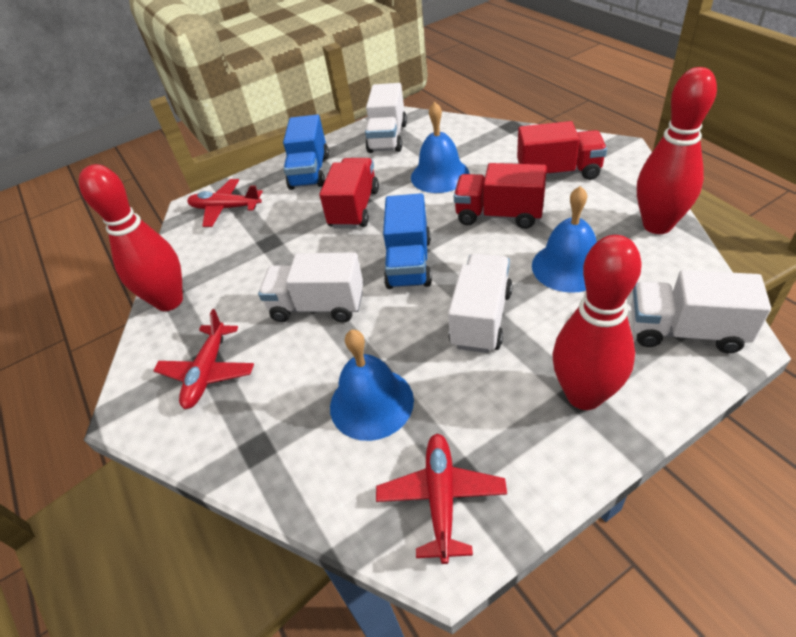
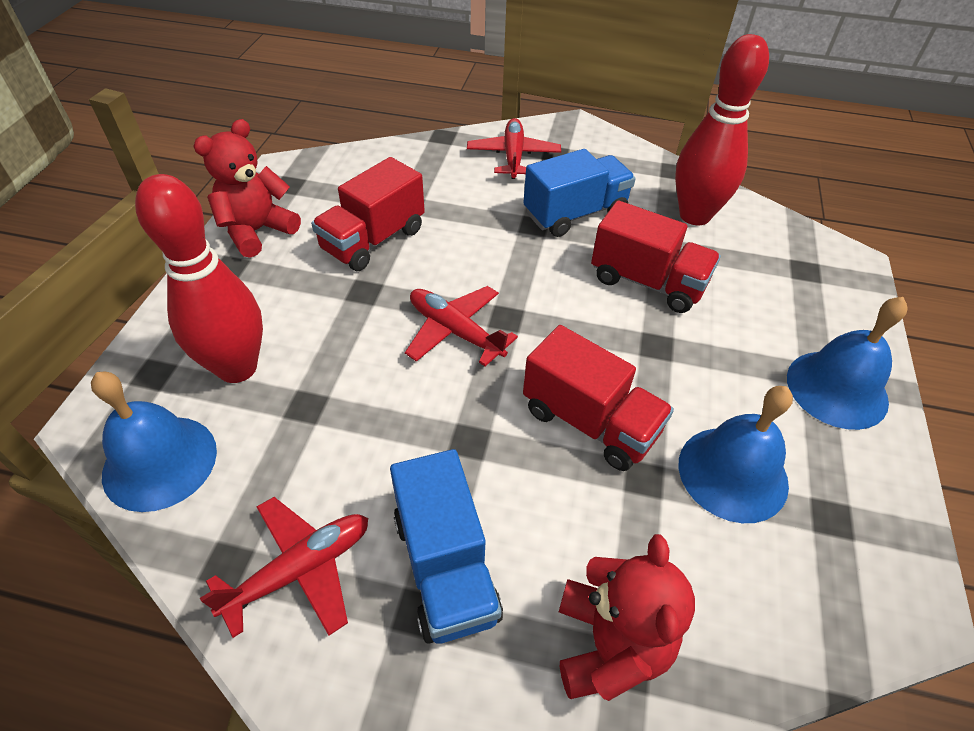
red bowling pin: [79,164,183,311] [553,235,642,410] [637,67,717,234] = 3 -> [135,174,263,383] [675,34,769,225] = 2
red teddy bear: none = 0 -> [193,119,301,258] [559,534,695,701] = 2
white truck: [258,252,364,322] [365,83,407,153] [448,254,513,353] [631,270,771,353] = 4 -> none = 0

